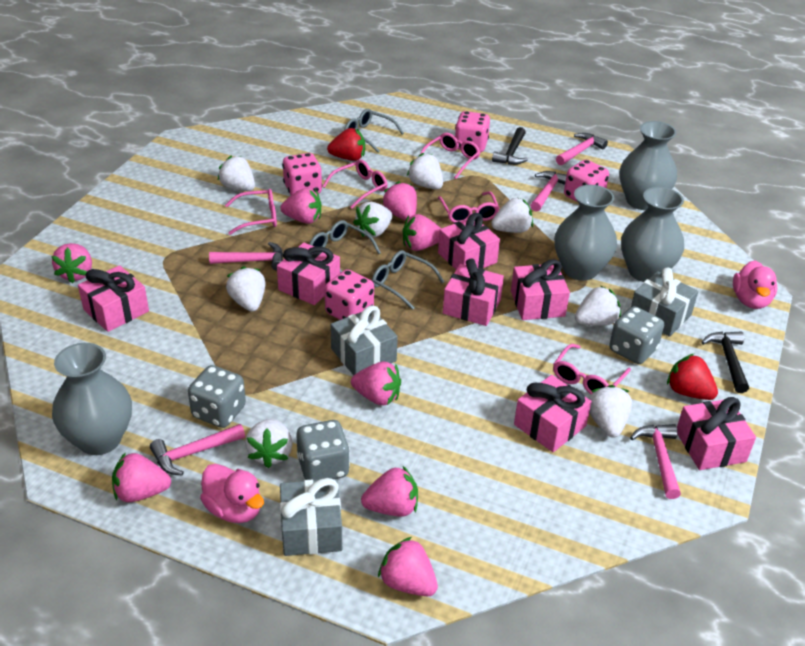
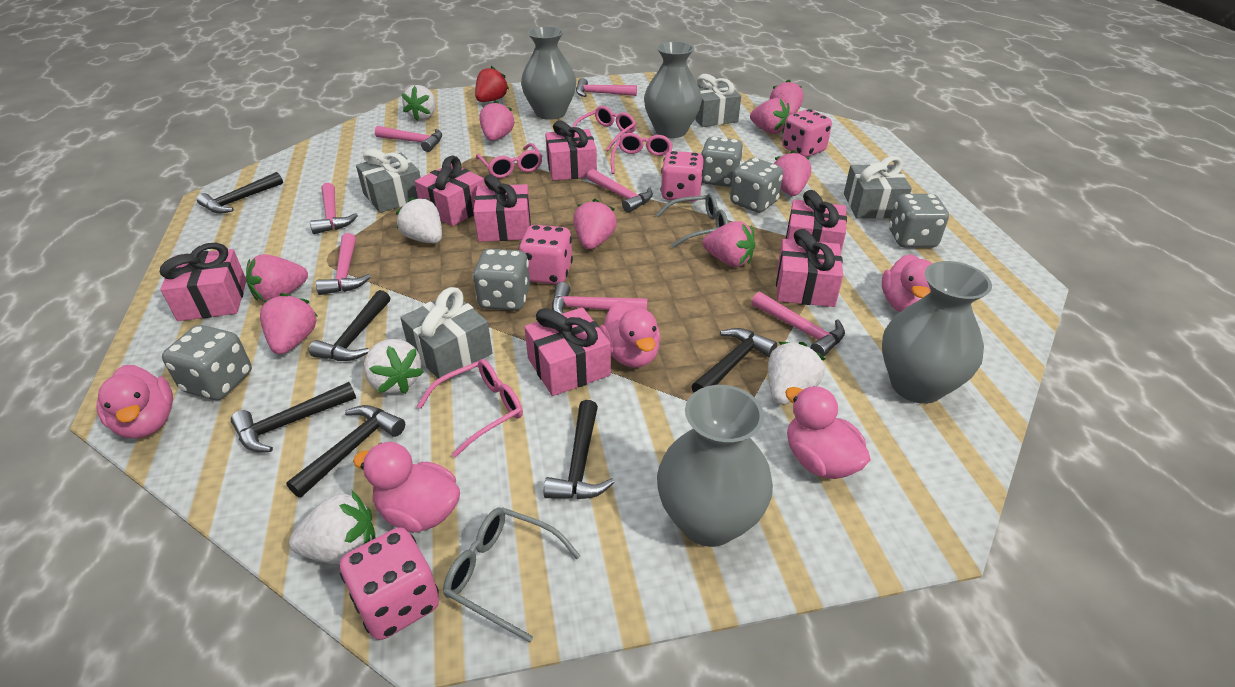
black hammer: [492,127,528,165] [701,331,749,393] = 2 -> [197,172,283,214] [231,382,356,452] [286,405,405,498] [309,290,390,361] [544,400,615,499] [691,328,777,392] = 6
grey dice: [188,365,246,428] [296,420,350,481] [609,306,664,364] = 3 -> [162,325,252,400] [473,249,530,311] [701,137,743,187] [730,158,783,213] [889,194,949,248] = 5
grey gift: [280,478,342,556] [331,305,398,375] [631,268,698,337] = 3 -> [356,149,421,213] [400,287,493,379] [694,74,741,127] [844,156,912,219] = 4
grey glasses: [309,220,381,273] [344,109,404,153] [372,250,444,310] = 3 -> [443,508,580,643] [656,193,728,248] = 2
pink duck: [200,464,264,523] [733,260,777,309] = 2 -> [97,365,173,438] [353,442,460,532] [600,300,661,368] [785,386,871,479] [882,254,933,312] = 5
pink glasses: [225,189,277,235] [322,159,388,209] [420,133,480,179] [438,191,499,223] [553,344,631,395] = 5 -> [417,359,523,458] [476,143,542,178] [572,106,636,151] [611,133,673,174] = 4
pink hammer: [150,424,245,475] [209,242,283,271] [530,171,566,212] [556,133,608,165] [630,424,681,499] = 5 -> [310,183,358,234] [316,233,371,295] [375,126,442,152] [552,282,648,314] [576,78,637,97] [587,169,653,213] [751,292,845,357] = 7
red strawberry: [327,128,365,161] [667,353,718,400] = 2 -> [475,66,509,102] = 1
white strawberry: [218,156,255,191] [226,266,266,312] [245,419,293,468] [353,202,392,238] [407,153,443,189] [491,197,533,233] [575,286,621,326] [589,385,632,437] = 8 -> [289,491,375,564] [364,339,424,394] [396,197,442,243] [402,85,436,121] [768,342,825,405] = 5

